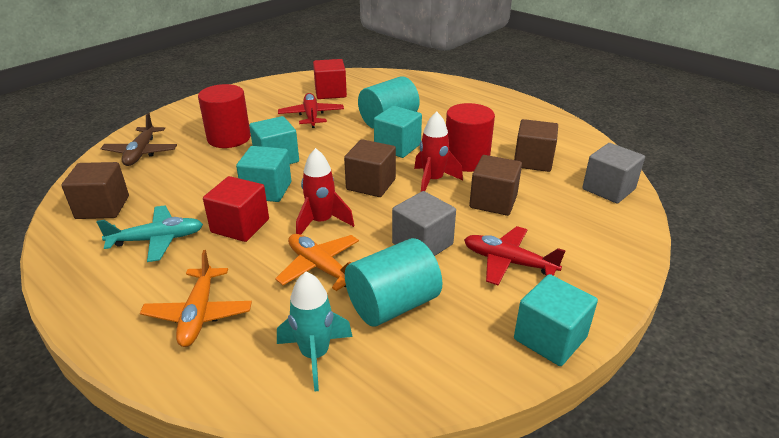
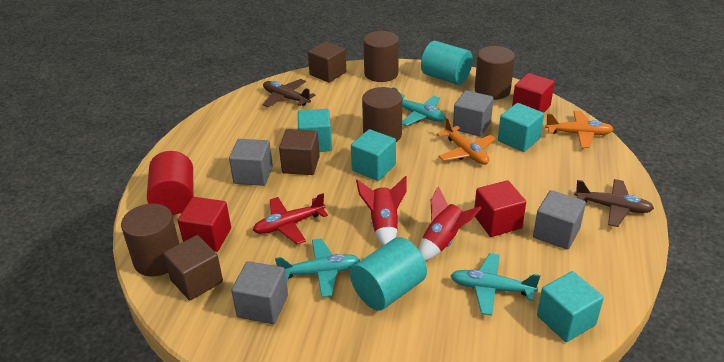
brown cube: [61,162,129,219] [344,139,396,197] [469,155,522,216] [514,119,558,172] = 4 -> [163,235,223,300] [279,129,320,175] [308,41,346,82] = 3
brown cylinder: none = 0 -> [121,203,179,277] [362,87,402,142] [363,31,399,82] [475,46,515,100] = 4
brown plane: [100,113,177,166] = 1 -> [263,79,315,107] [574,179,654,227] = 2
grey cube: [392,191,456,256] [582,143,645,203] = 2 -> [229,139,273,186] [231,261,288,324] [453,90,494,137] [533,190,586,250] = 4
red cube: [203,176,269,242] [313,59,347,99] = 2 -> [178,197,231,252] [475,180,526,237] [512,73,555,113] = 3
red cylinder: [198,84,251,148] [446,103,495,172] = 2 -> [147,151,193,215] = 1
red plane: [278,93,344,128] [464,226,566,285] = 2 -> [253,193,328,244] = 1
turquoise plane: [96,205,203,262] = 1 -> [275,238,360,297] [393,87,446,126] [450,253,540,316] = 3
turquoise rocket: [277,272,353,392] = 1 -> none = 0

